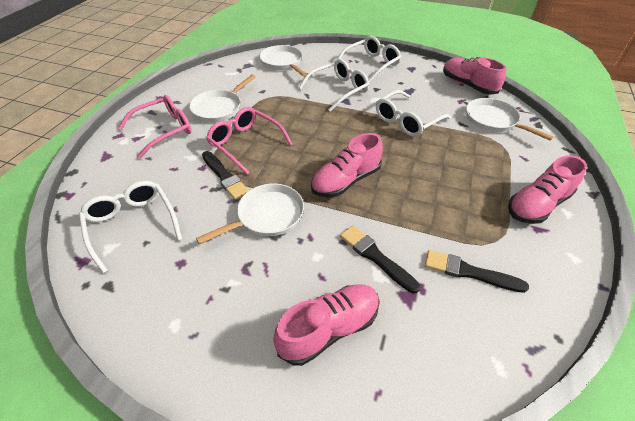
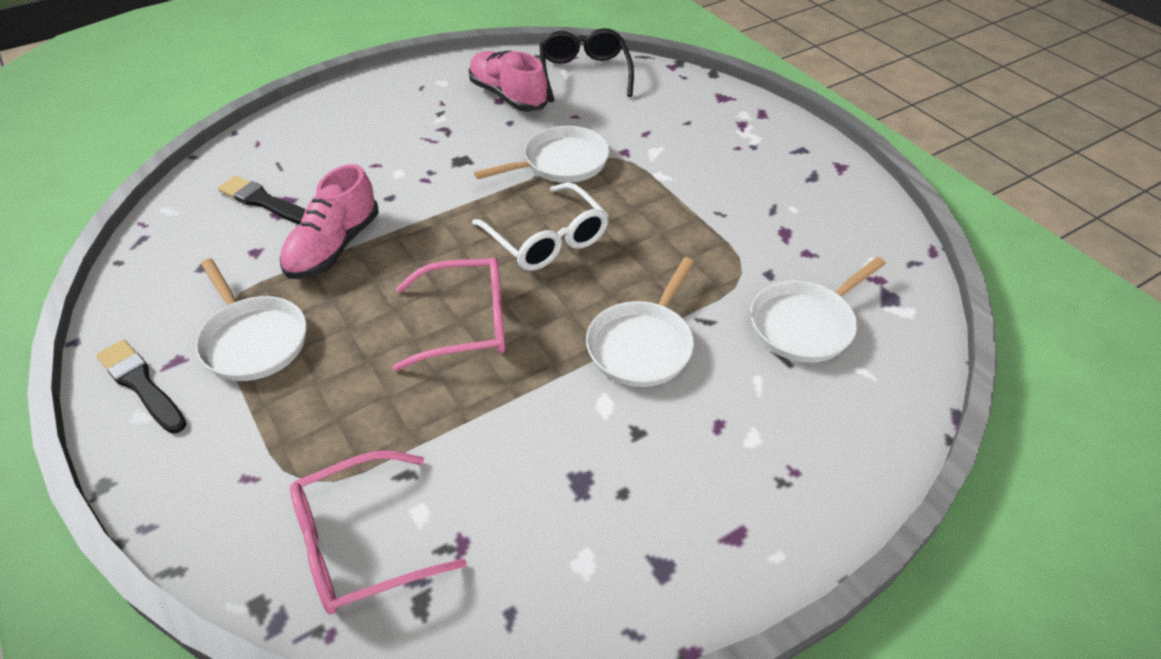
black brush: [202,151,249,200] [340,225,420,293] [425,250,529,293] = 3 -> [96,339,186,434] [218,176,306,224] = 2
black glasses: none = 0 -> [540,28,634,102] = 1
pink shoe: [273,284,380,366] [311,133,383,197] [443,57,506,95] [508,155,587,224] = 4 -> [280,164,379,279] [469,51,549,112] = 2
white glasses: [79,181,182,273] [299,59,369,112] [338,36,401,83] [376,90,451,137] = 4 -> [472,182,609,271] = 1

